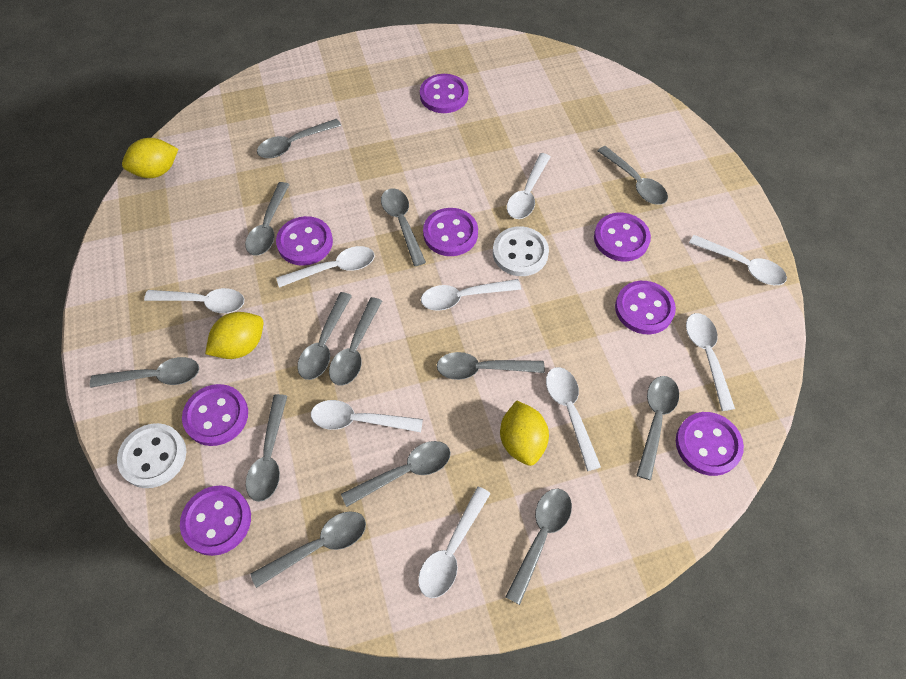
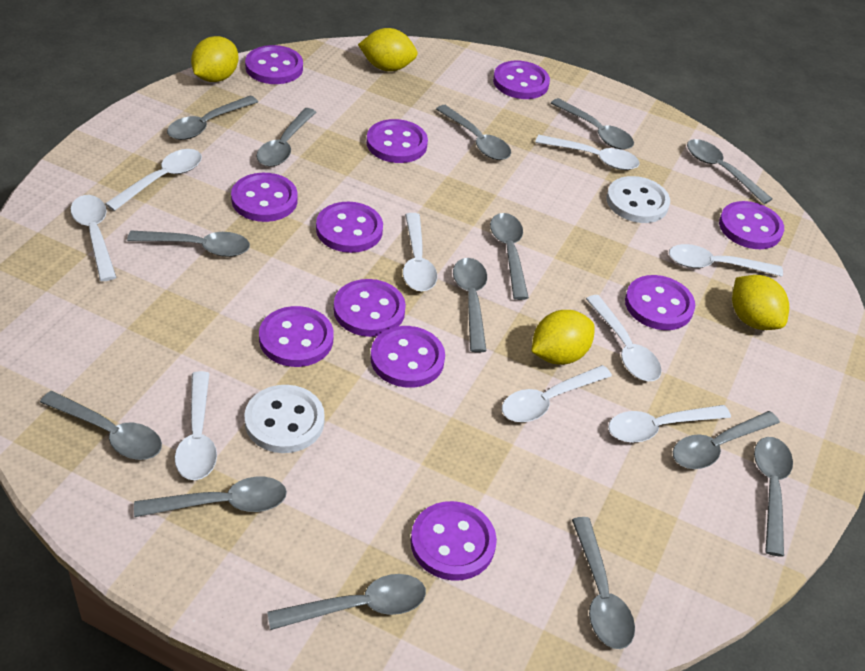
grey spoon: [90,357,199,388] [245,182,290,256] [246,394,287,502] [250,511,366,588] [257,119,341,158] [297,292,352,380] [329,297,382,386] [341,441,451,507] [381,188,426,266] [437,352,545,380] [506,489,572,605] [598,146,668,205] [636,376,679,480] = 13 -> [40,391,162,460] [127,231,250,257] [134,477,287,517] [167,95,258,140] [257,108,316,167] [267,574,426,630] [436,105,511,160] [453,258,487,352] [490,213,529,300] [551,98,634,150] [572,517,635,649] [673,411,780,469] [687,139,772,204] [754,437,793,557] = 14
purple button: [180,485,251,556] [182,384,248,446] [276,216,333,266] [420,74,468,113] [423,208,478,256] [594,213,651,261] [615,281,676,334] [676,412,744,476] = 8 -> [231,173,298,222] [245,45,303,84] [259,306,334,367] [316,202,383,253] [334,279,406,337] [366,119,428,163] [370,326,445,388] [411,501,497,581] [493,61,550,99] [625,275,695,330] [719,201,784,249] = 11
yellow lemon: [122,138,178,178] [205,312,263,359] [500,400,549,466] = 3 -> [191,36,238,82] [358,28,418,71] [531,310,595,365] [732,275,789,330] = 4

